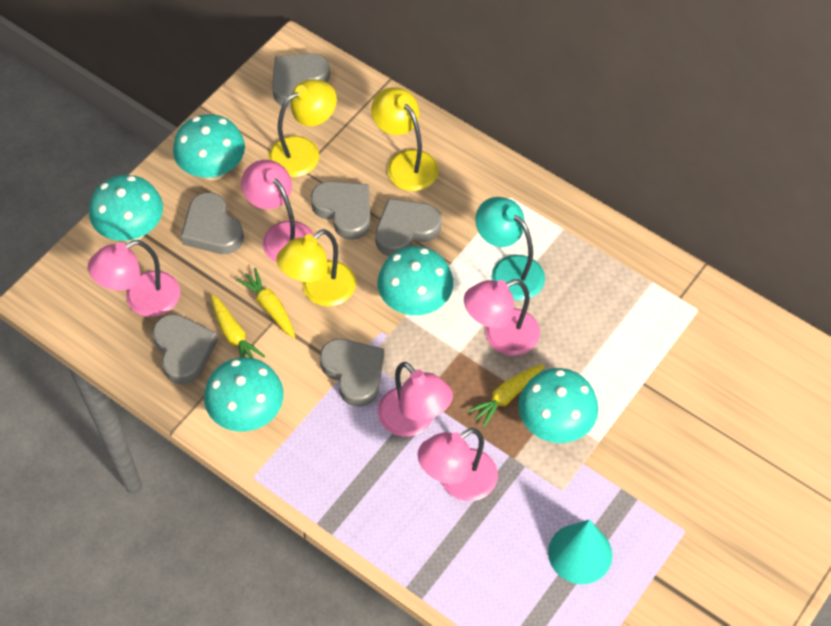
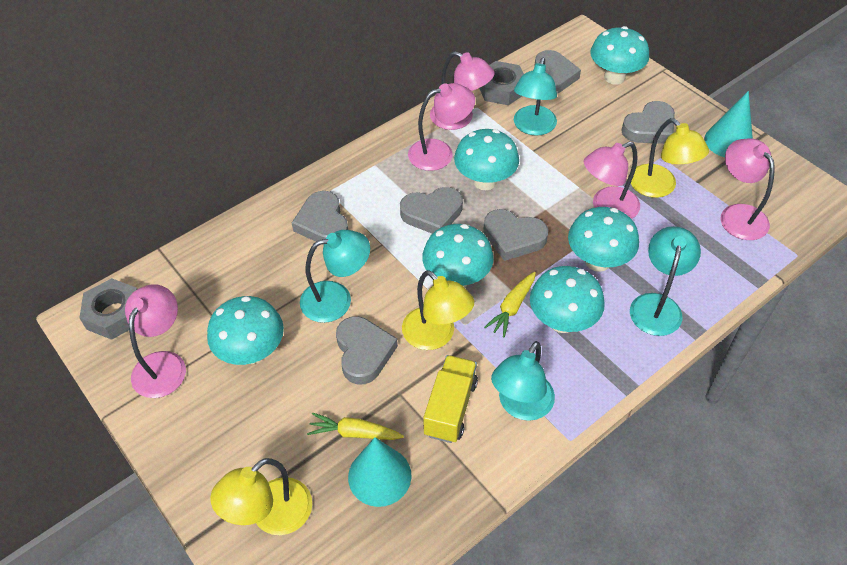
grey nut: none = 0 -> [79,278,137,340] [479,61,524,105] = 2
turquoise cone: [548,520,612,584] = 1 -> [348,437,412,507] [705,91,753,157] = 2
turquoise lamp: [475,197,545,301] = 1 -> [300,230,370,323] [491,341,555,421] [514,57,557,136] [630,226,701,336] = 4
turquoise mushroom: [89,175,163,242] [173,114,245,180] [204,357,284,432] [378,246,453,315] [518,368,599,443] = 5 -> [207,296,284,365] [422,224,494,287] [454,129,519,190] [530,266,605,333] [568,207,639,272] [590,26,649,85] = 6
yellow carrot: [211,294,265,358] [236,268,295,338] [467,364,545,428] = 3 -> [307,413,404,440] [484,272,536,337] = 2
yellow truck: none = 0 -> [423,355,478,443] = 1

